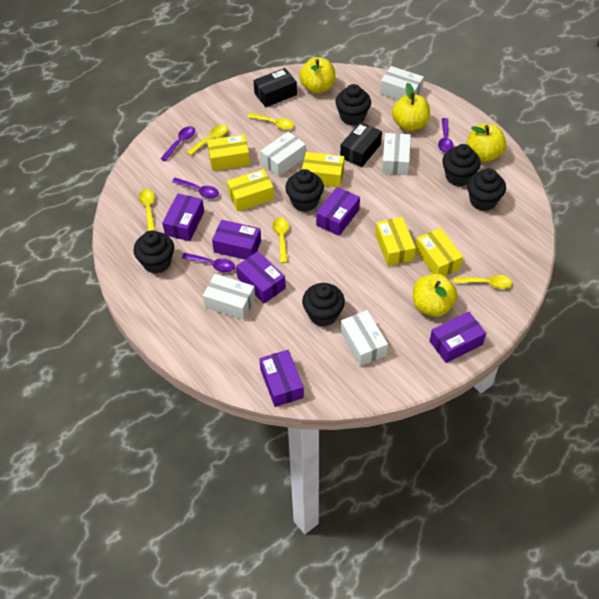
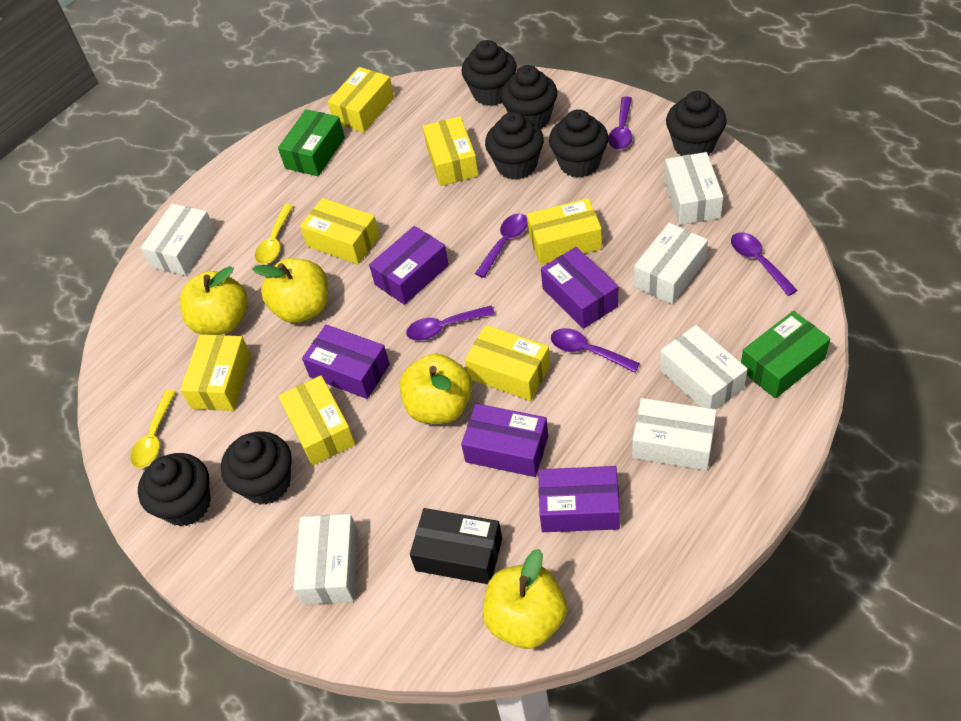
black box: [253,68,297,107] [340,122,382,167] = 2 -> [410,508,502,584] = 1
black cupcake: [133,230,174,274] [285,169,324,212] [302,283,345,327] [335,84,371,126] [442,144,481,186] [467,168,506,211] = 6 -> [138,453,211,527] [221,431,292,505] [462,40,517,106] [485,112,544,180] [501,65,557,129] [549,109,609,178] [666,91,727,156] = 7
green box: none = 0 -> [278,109,345,176] [741,311,830,398] = 2
purple box: [162,194,204,241] [212,220,261,260] [236,251,286,304] [259,350,304,407] [316,187,360,236] [430,312,486,363] = 6 -> [302,325,390,399] [369,226,449,305] [461,403,548,477] [538,466,620,532] [541,247,618,329] = 5
purple spoon: [160,126,195,161] [172,178,219,199] [182,253,235,272] [438,118,454,153] = 4 -> [406,305,495,341] [475,213,528,278] [551,328,640,373] [608,96,632,150] [731,232,798,296] = 5
white box: [203,274,255,320] [260,132,306,177] [341,310,388,366] [380,66,424,100] [382,133,411,175] = 5 -> [141,204,215,276] [293,514,358,605] [632,398,717,470] [634,223,708,304] [660,325,748,409] [664,152,723,225] = 6
yellow box: [207,134,250,171] [227,169,274,211] [302,152,344,188] [375,217,416,266] [415,228,463,276] = 5 -> [180,334,251,411] [278,376,355,466] [300,198,380,265] [328,67,394,133] [423,116,478,186] [465,325,550,401] [527,198,602,265] = 7
yellow spoon: [139,189,155,231] [187,125,228,155] [247,113,294,130] [273,218,289,263] [454,275,512,289] = 5 -> [131,390,176,468] [255,204,293,264] = 2

